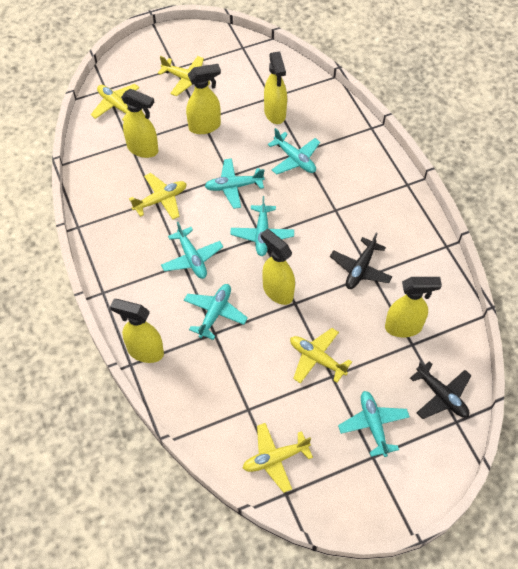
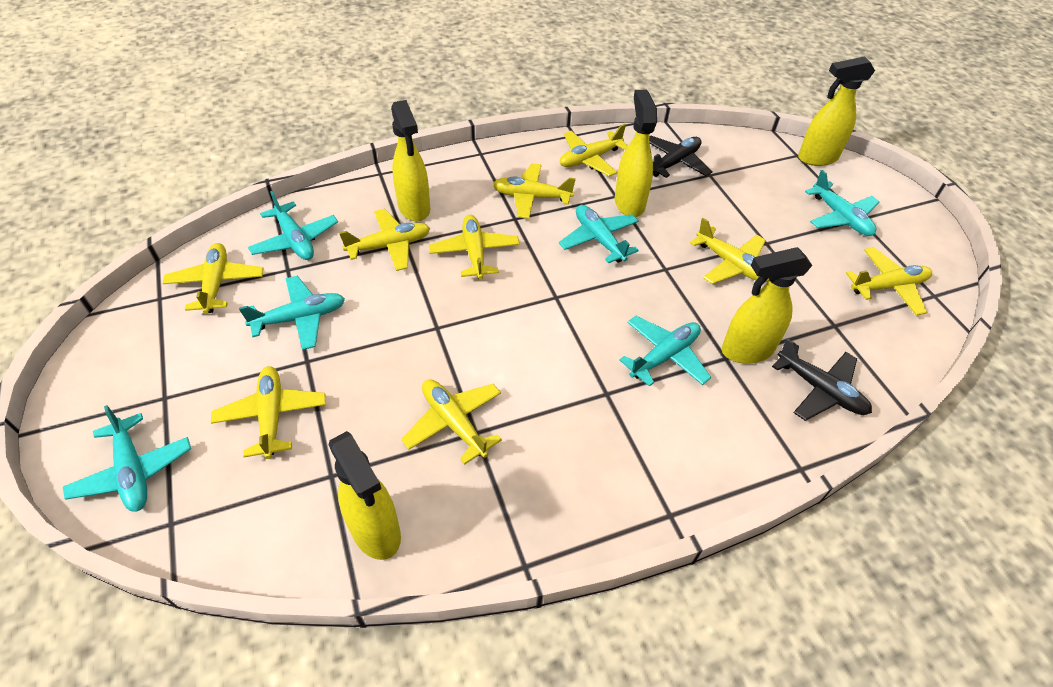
yellow plane: [91,84,139,121] [129,173,187,220] [158,56,210,96] [243,423,313,493] [290,328,352,384] = 5 -> [162,243,264,314] [211,366,326,459] [339,209,430,271] [401,379,502,465] [429,215,520,279] [493,163,576,219] [560,124,628,176] [690,218,769,284] [846,247,932,316] = 9
yellow spray bottle: [110,299,164,363] [121,89,158,158] [186,64,221,134] [260,229,295,305] [264,52,287,124] [385,277,442,337] = 6 -> [329,431,401,560] [391,100,430,221] [615,90,657,217] [722,247,813,364] [798,56,875,166] = 5

